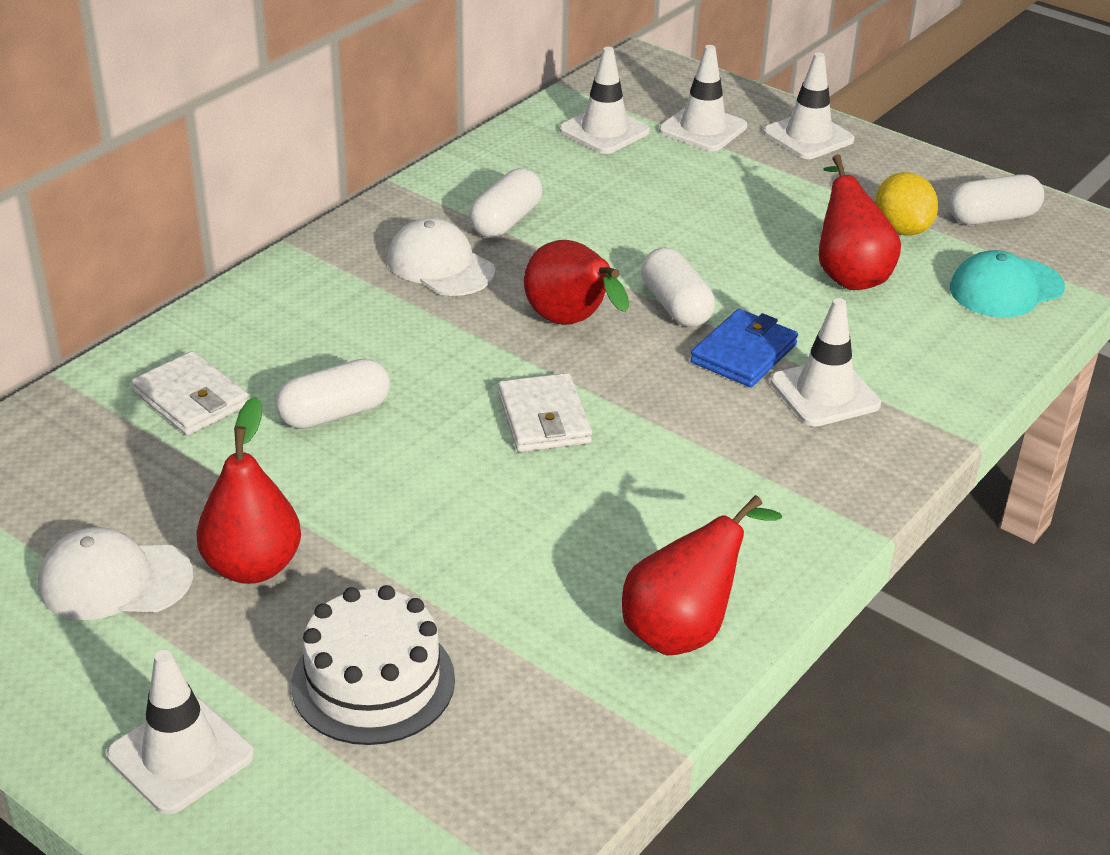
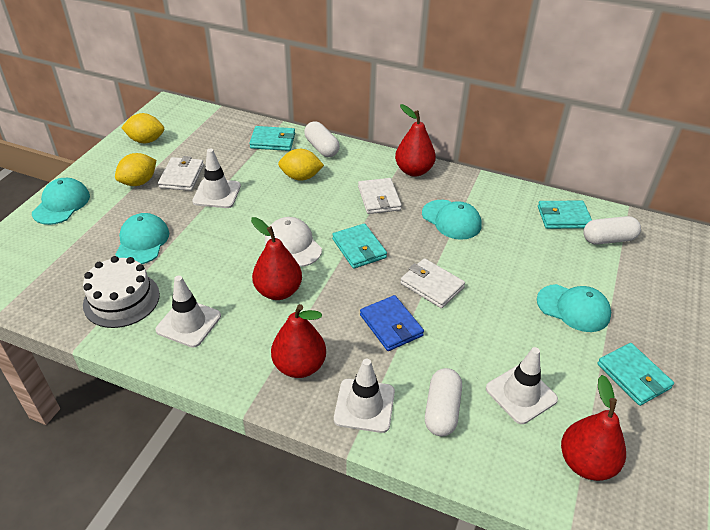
turquoise cap: [950,250,1065,318] = 1 -> [32,178,90,225] [115,213,169,264] [422,200,481,240] [537,284,611,332] = 4
turquoise wallet: none = 0 -> [249,126,295,151] [332,223,387,269] [538,201,592,229] [597,343,674,406] = 4
white cap: [38,527,193,620] [387,218,495,296] = 2 -> [265,217,322,267] = 1
white capsule: [276,358,390,429] [469,168,542,238] [641,247,715,327] [949,174,1044,225] = 4 -> [304,121,340,157] [425,368,462,436] [583,216,641,245] = 3
white traffic cone: [107,650,254,815] [559,47,650,154] [659,45,747,151] [763,52,855,159] [770,298,881,427] = 5 -> [155,276,221,348] [192,148,241,208] [334,359,395,433] [486,347,558,424] = 4
white wallet: [131,351,248,436] [498,373,592,452] = 2 -> [158,156,204,191] [358,178,402,214] [400,258,465,308] = 3
yellow lemon: [875,172,938,236] = 1 -> [115,153,156,186] [121,113,164,143] [278,149,324,181] = 3

